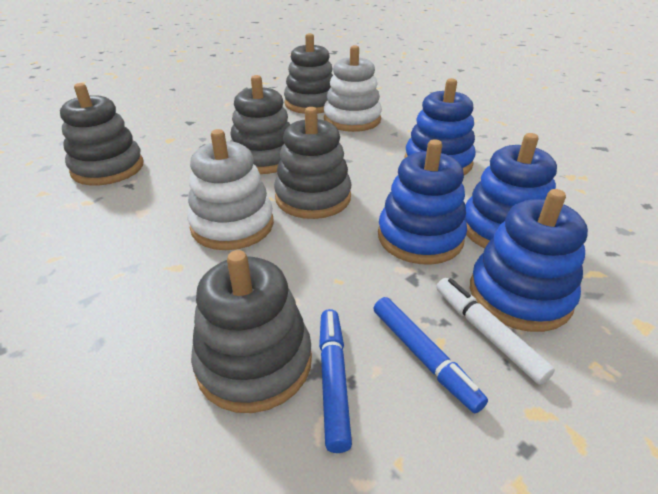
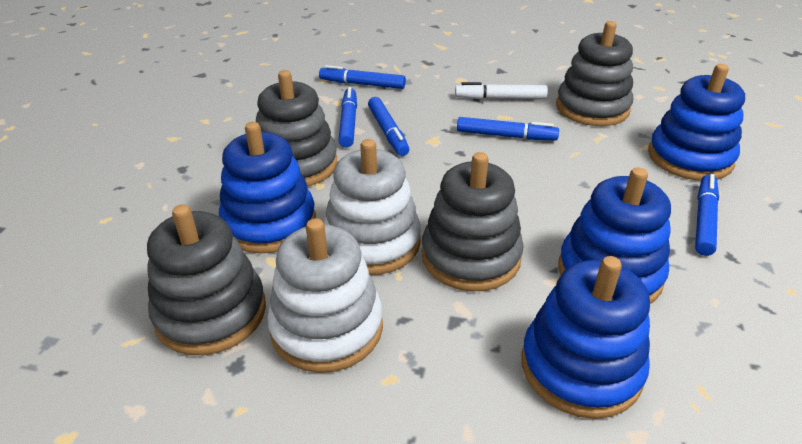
blue marker: [319,309,352,453] [374,297,488,413] = 2 -> [319,65,406,89] [338,87,357,148] [368,97,409,156] [457,117,559,140] [695,174,719,256] = 5
grey stacking toy: [60,83,144,185] [191,250,312,413] [230,75,290,174] [274,107,351,219] [284,33,333,114] = 5 -> [147,204,266,355] [256,70,337,186] [422,152,524,291] [556,21,633,126] = 4

